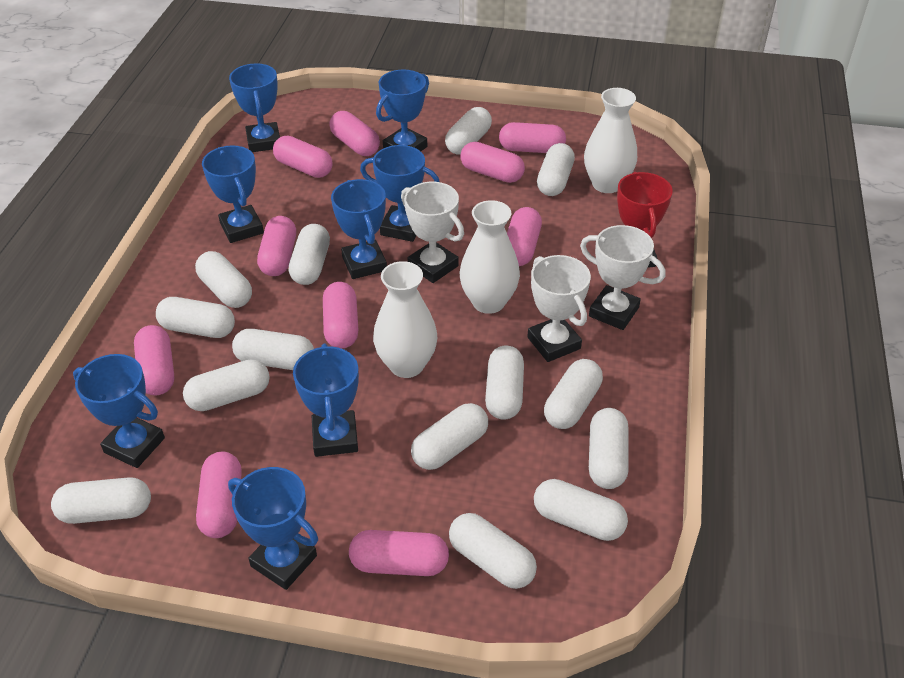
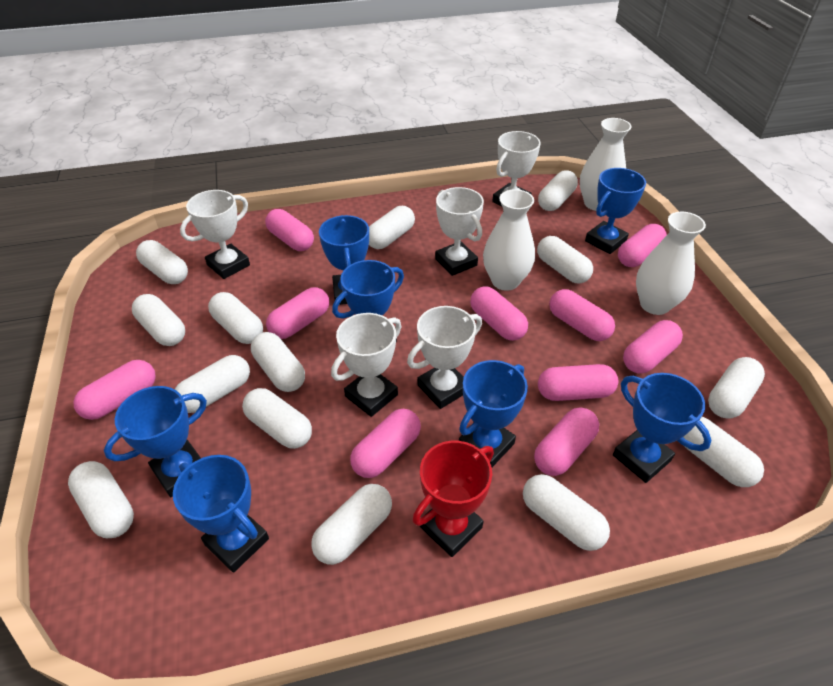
blue trophy: [73,354,165,468] [202,145,264,243] [228,467,318,590] [229,63,280,152] [293,344,359,457] [331,179,387,279] [360,145,440,242] [376,70,429,151] = 8 -> [104,386,207,497] [173,455,269,573] [319,215,369,305] [332,260,404,342] [459,360,528,467] [585,168,646,254] [613,373,711,483] = 7
white trophy: [401,182,464,283] [527,255,591,362] [580,225,666,330] = 3 -> [180,190,250,279] [331,313,402,417] [407,306,482,409] [435,187,484,276] [492,131,541,206] = 5

